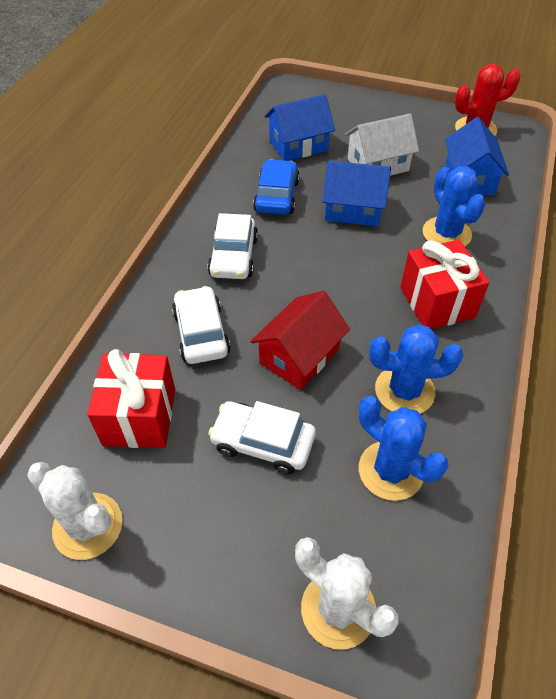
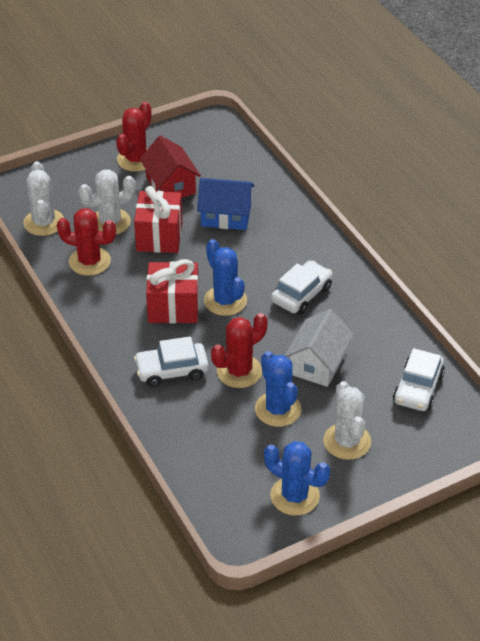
blue car: [253,159,300,215] = 1 -> none = 0
blue house: [265,94,335,161] [322,161,391,226] [445,117,509,195] = 3 -> [197,178,254,230] = 1
red cactus: [455,64,521,136] = 1 -> [57,208,116,276] [116,102,151,172] [211,313,267,388] = 3
white cactus: [27,462,123,560] [295,537,399,650] = 2 -> [23,161,64,236] [78,169,136,235] [323,381,371,460] = 3

